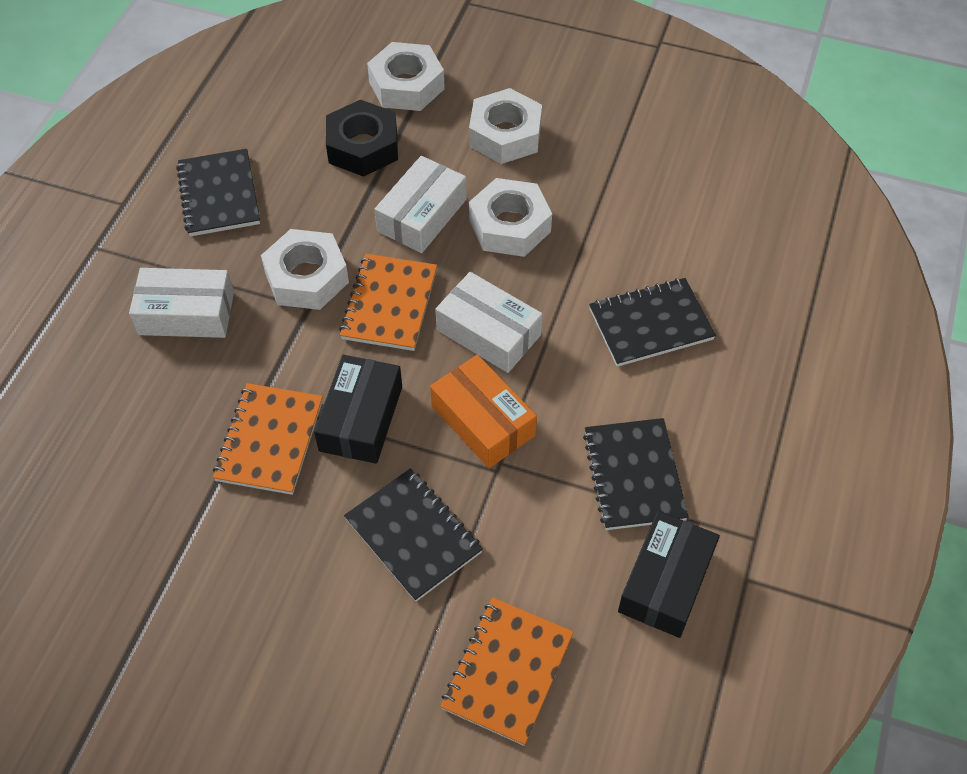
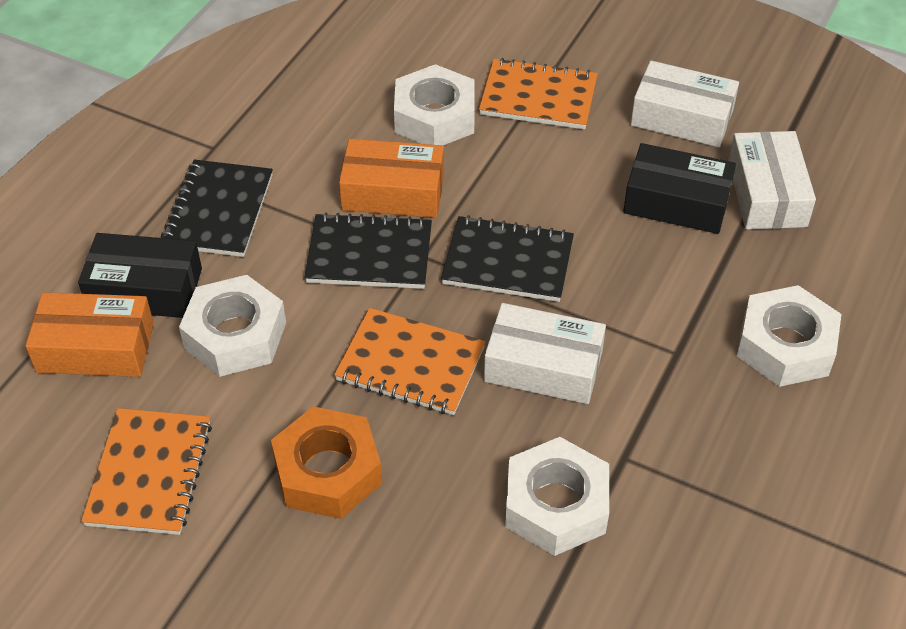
black notebook: [176,149,260,237] [344,468,483,602] [583,418,688,530] [589,278,716,367] = 4 -> [161,160,273,257] [304,212,432,289] [441,215,574,302] = 3
black nut: [326,99,398,177] = 1 -> none = 0
orange box: [430,355,537,468] = 1 -> [25,292,154,377] [339,139,444,218] = 2
orange nut: none = 0 -> [271,406,382,519] = 1

